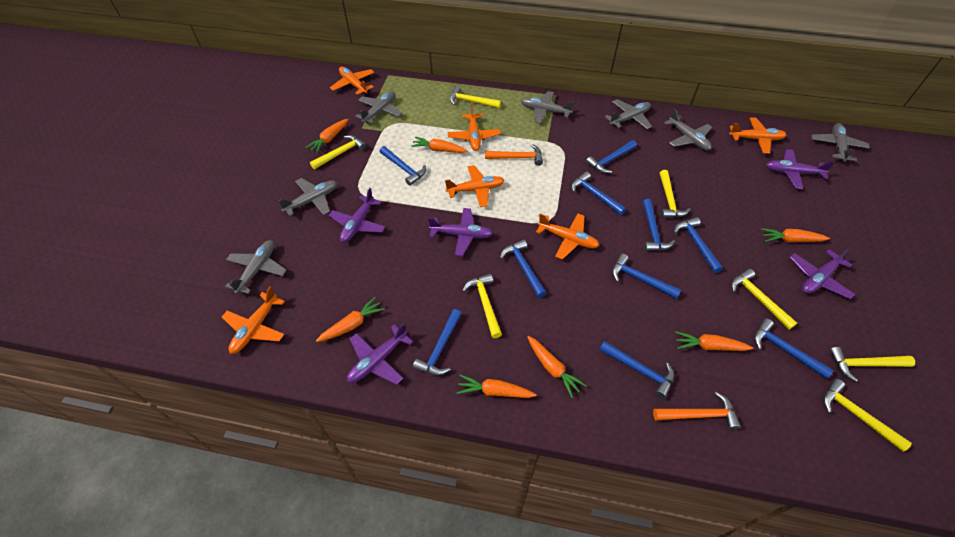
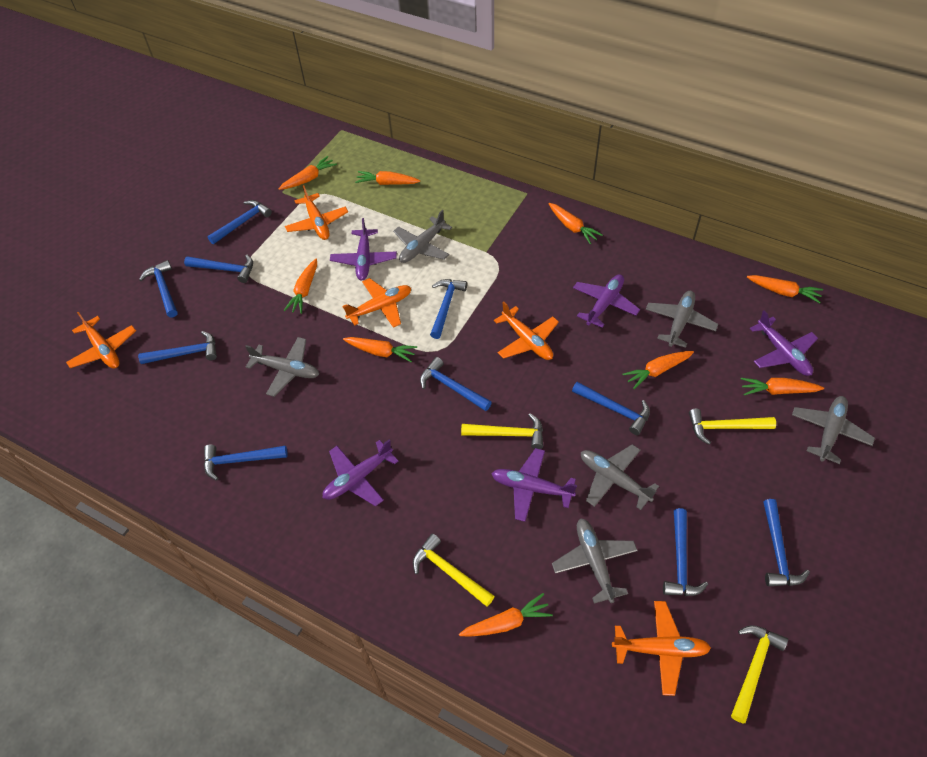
grey plane: [225,240,287,294] [278,178,337,216] [355,91,402,124] [521,91,574,123] [605,99,652,129] [664,109,712,151] [811,123,870,162] = 7 -> [245,337,319,397] [393,210,452,263] [552,518,638,604] [581,444,659,510] [646,291,718,348] [792,396,875,464] = 6
orange carrot: [306,119,349,153] [316,297,385,342] [411,137,467,153] [457,375,537,398] [527,336,587,398] [675,332,753,351] [761,228,830,243] = 7 -> [279,156,337,190] [284,259,317,314] [343,337,417,362] [355,171,420,185] [459,593,553,637] [549,203,603,244] [622,351,694,389] [741,378,824,395] [747,275,823,303] = 9
orange hammer: [485,144,543,166] [653,392,741,430] = 2 -> none = 0
orange plane: [222,286,285,354] [330,67,375,95] [445,165,505,207] [448,104,501,151] [536,213,599,259] [729,117,786,154] = 6 -> [66,312,136,369] [285,185,348,240] [342,278,411,328] [494,302,559,360] [612,601,711,696] = 5
yellow hammer: [310,135,366,169] [450,86,501,108] [462,274,502,338] [660,170,691,218] [731,269,797,330] [823,379,912,452] [829,347,915,382] = 7 -> [413,534,495,606] [461,413,543,449] [689,409,776,444] [731,625,788,723] = 4

